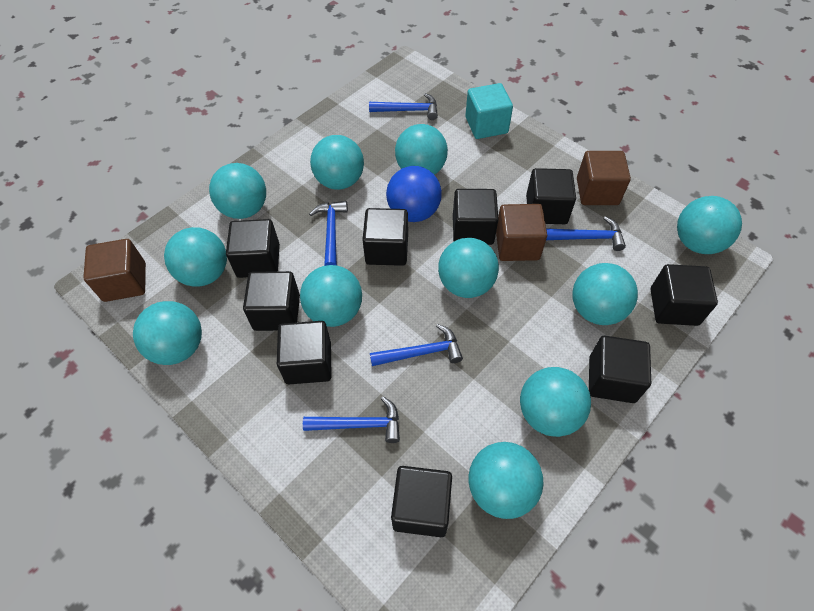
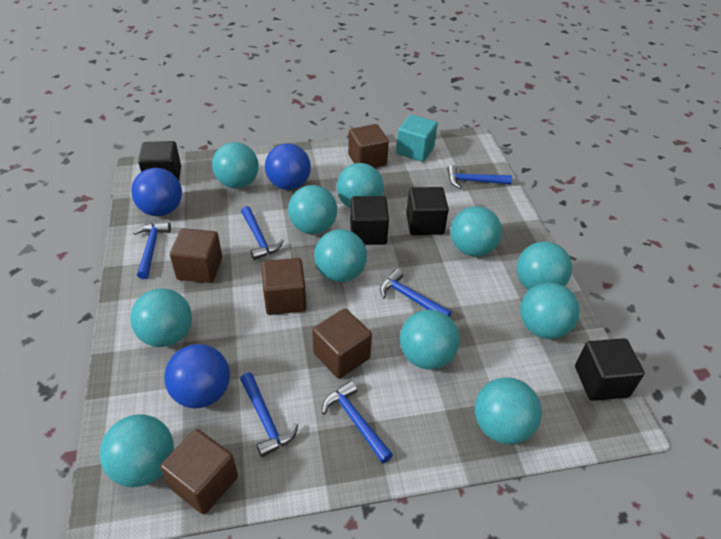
black cube: [226,219,280,278] [243,271,300,331] [277,321,332,384] [362,208,408,266] [391,466,452,537] [453,189,499,245] [526,168,576,224] [589,336,651,403] [650,264,718,326] = 9 -> [138,141,181,181] [350,196,389,245] [406,187,449,235] [575,338,645,401] = 4
blue ball: [386,166,442,222] = 1 -> [131,168,182,216] [164,344,230,409] [265,143,311,190] = 3
blue hammer: [303,396,400,443] [309,201,348,266] [369,93,438,120] [370,324,463,366] [546,216,626,251] = 5 -> [133,222,171,279] [240,373,298,457] [241,206,283,260] [322,381,393,464] [380,269,452,317] [448,165,512,189] = 6
brown cube: [83,239,146,302] [496,204,547,261] [577,151,631,205] = 3 -> [160,429,238,514] [170,228,222,283] [261,258,307,315] [312,308,372,379] [348,124,389,168] = 5

